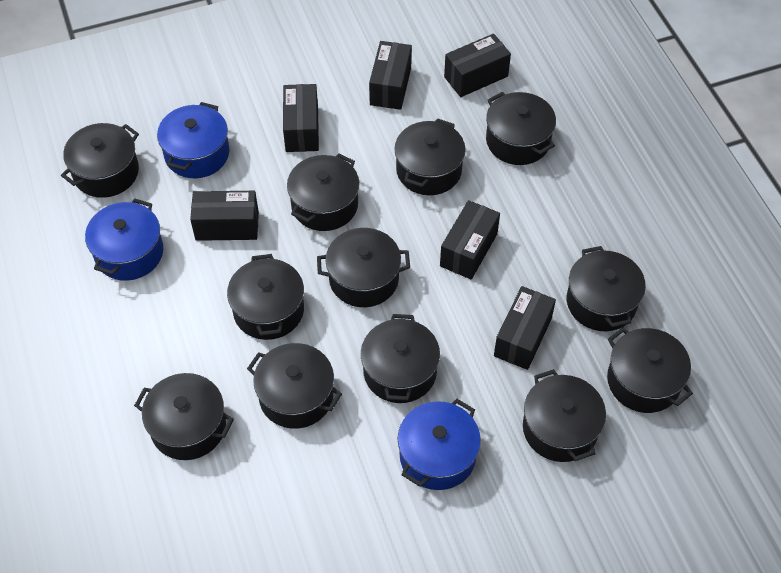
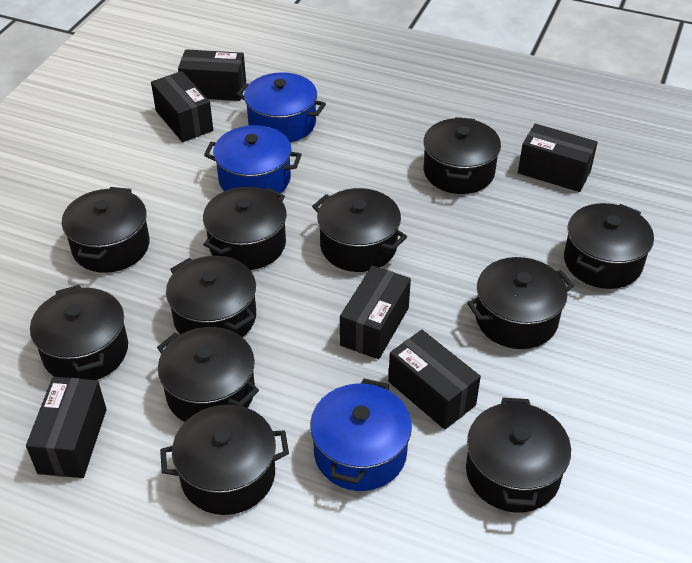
black pot: [61,123,139,198] [134,373,234,460] [227,254,304,340] [247,343,342,429] [287,154,359,231] [317,228,410,307] [361,314,440,403] [394,118,466,195] [486,92,556,165] [523,369,606,462] [567,246,646,331] [607,327,693,413] = 12 -> [30,285,128,380] [62,187,149,273] [157,327,259,422] [160,405,289,515] [166,256,256,337] [203,187,287,270] [312,188,407,272] [423,117,501,194] [466,398,571,513] [467,257,574,349] [564,203,654,289] = 11

